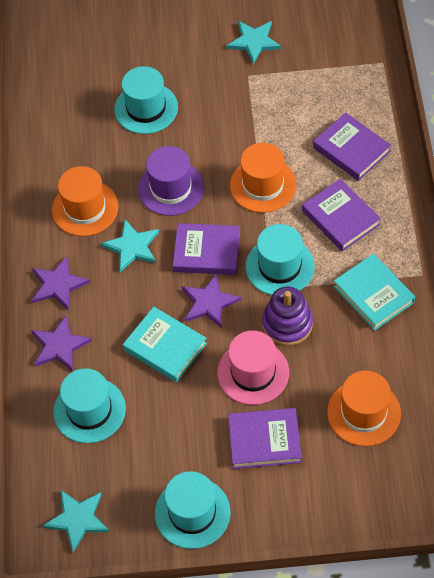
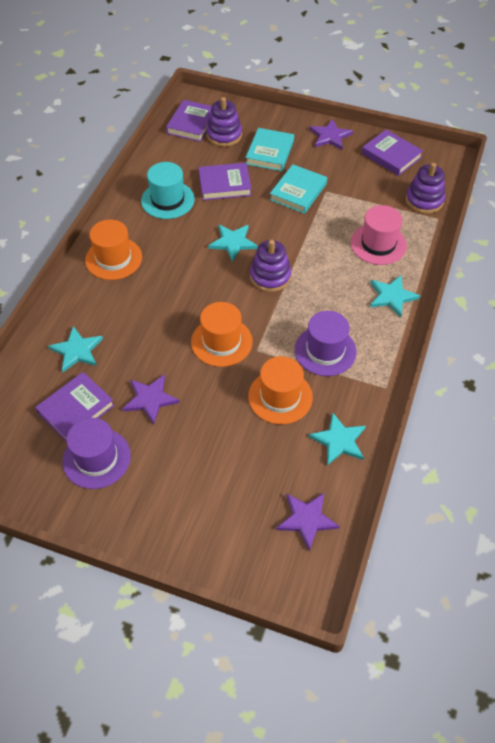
purple hat: [138,146,204,216] = 1 -> [62,418,131,489] [295,311,357,376] = 2
purple stacking toy: [262,287,313,346] = 1 -> [206,97,242,147] [250,240,291,292] [406,163,445,214] = 3
turquoise hat: [53,368,126,443] [114,66,178,134] [155,471,230,549] [246,224,314,295] = 4 -> [141,162,195,219] = 1
turquoise star: [43,490,109,553] [101,220,159,272] [226,21,281,64] = 3 -> [48,326,103,372] [208,224,258,262] [308,412,366,465] [370,275,420,317] = 4

